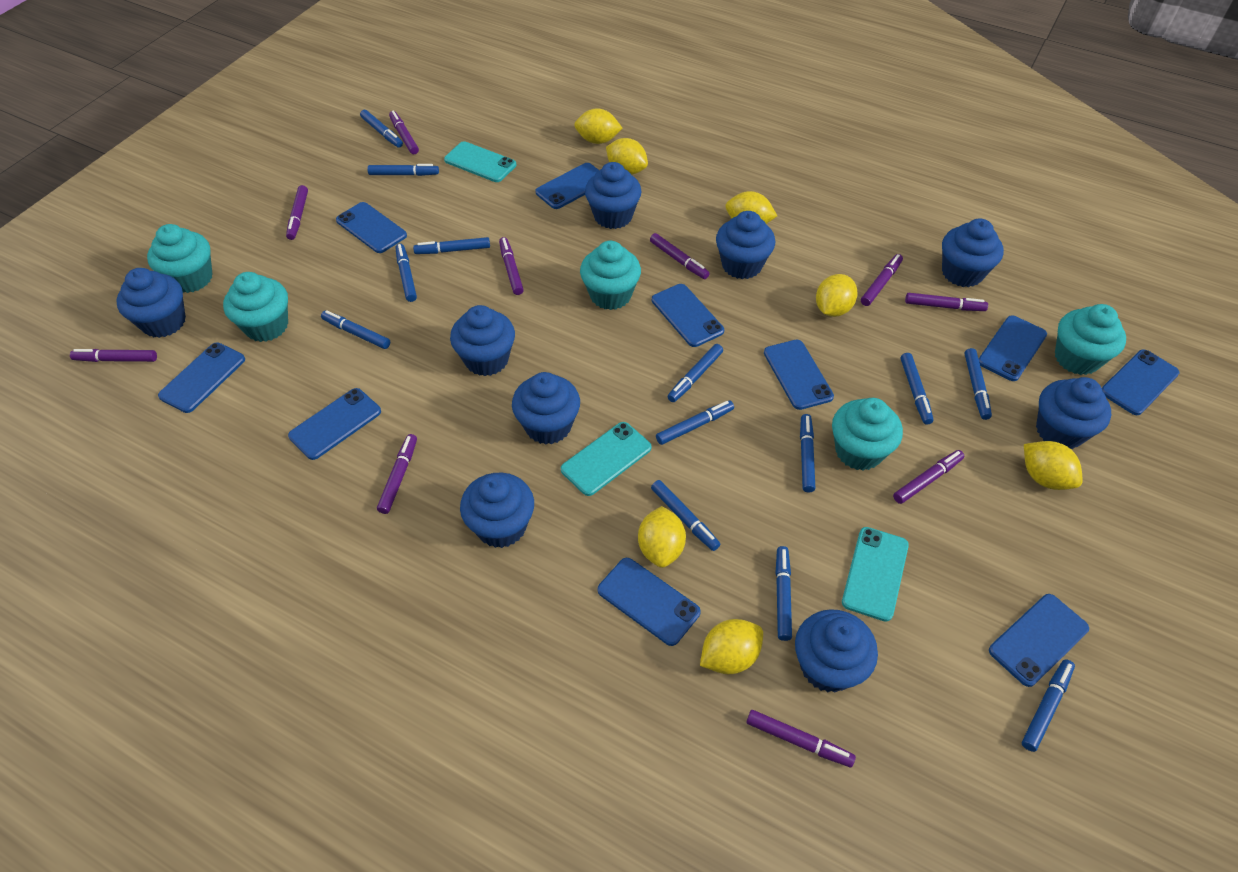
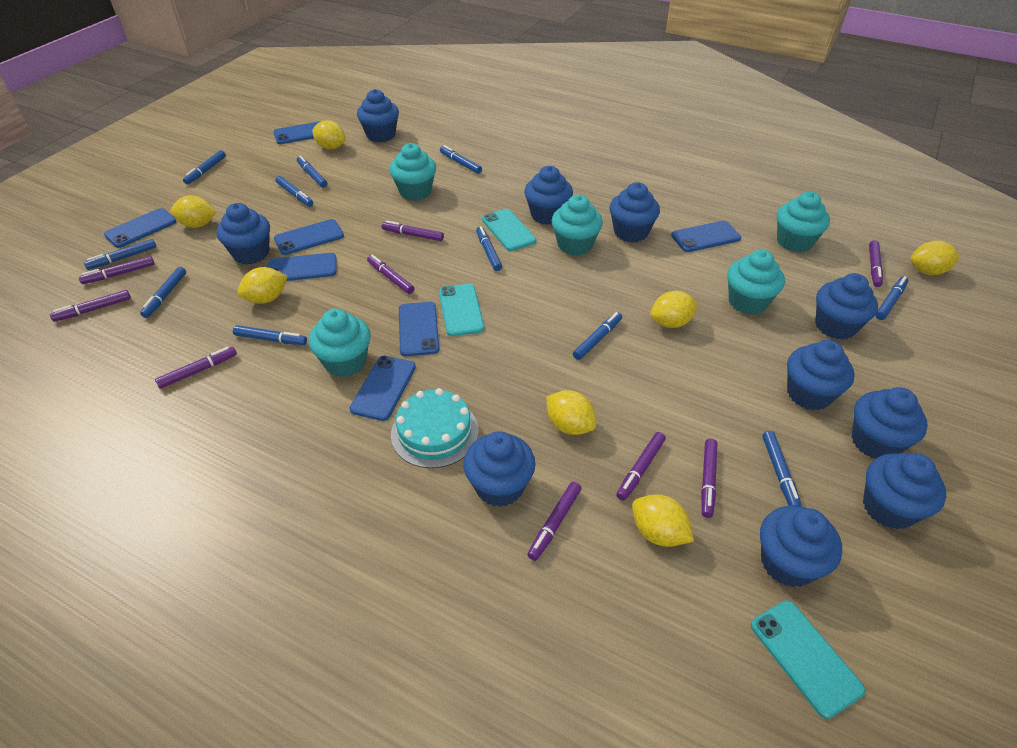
blue cupcake: [116,268,186,338] [450,305,515,376] [460,472,534,548] [512,372,580,445] [585,162,642,229] [716,211,775,279] [795,609,878,692] [942,218,1004,287] [1036,377,1111,449] = 9 -> [216,203,270,265] [357,89,399,142] [463,431,536,507] [524,166,573,225] [610,182,660,243] [760,506,842,587] [787,340,855,410] [815,273,878,340] [852,387,928,459] [863,453,946,530] = 10
blue marker: [321,310,390,349] [360,110,403,148] [367,164,439,176] [395,244,417,302] [413,237,490,254] [651,480,720,551] [656,400,734,445] [667,344,723,402] [775,546,792,641] [800,414,816,492] [901,353,934,424] [965,348,992,420] [1022,659,1075,752] = 13 -> [84,239,157,270] [140,267,186,318] [183,150,226,185] [233,325,307,345] [276,176,313,207] [297,155,327,188] [440,145,482,174] [476,226,502,271] [573,312,622,360] [762,431,802,507] [875,276,909,320] = 11
blue phone: [158,343,245,413] [288,388,381,460] [336,202,407,253] [535,163,599,209] [598,558,701,646] [652,284,724,347] [764,340,834,410] [979,316,1047,381] [989,594,1089,687] [1102,349,1179,415] = 10 -> [104,208,177,248] [268,253,337,281] [273,121,321,144] [274,219,344,255] [350,356,416,421] [399,302,439,356] [671,221,741,252] = 7
purple marker: [70,349,157,362] [286,185,308,240] [377,434,417,514] [389,111,419,154] [499,237,524,295] [650,233,710,279] [746,710,856,767] [861,254,903,306] [893,450,964,504] [905,293,988,311] = 10 -> [50,290,131,322] [79,256,155,284] [155,347,237,389] [367,255,414,294] [382,221,444,241] [527,482,582,561] [616,432,666,501] [701,438,717,518] [869,240,883,287] = 9
turquoise cake: none = 0 -> [391,388,479,468] = 1

